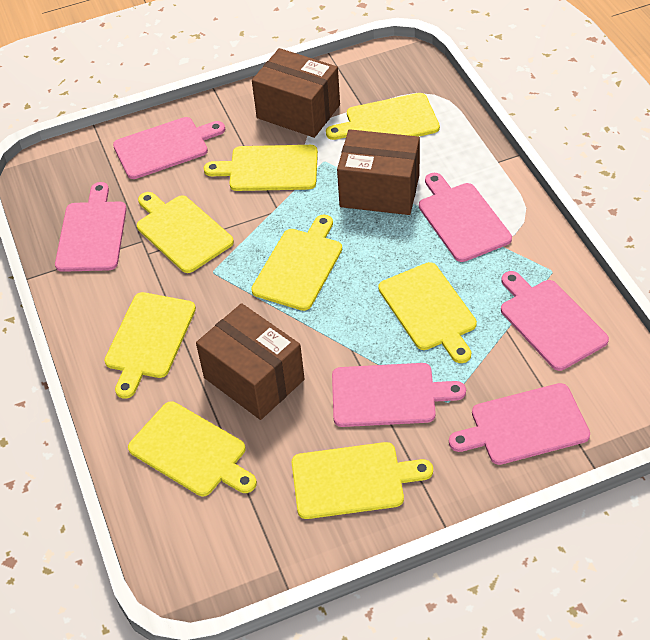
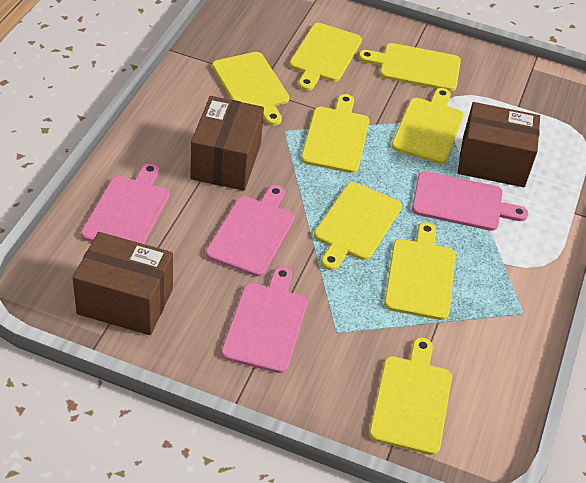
pink cutting board: [55,182,127,272] [113,117,225,179] [332,363,466,427] [419,173,512,262] [449,383,590,465] [501,271,609,371] = 6 -> [81,163,170,244] [206,185,295,277] [221,266,308,373] [412,171,528,231] = 4

